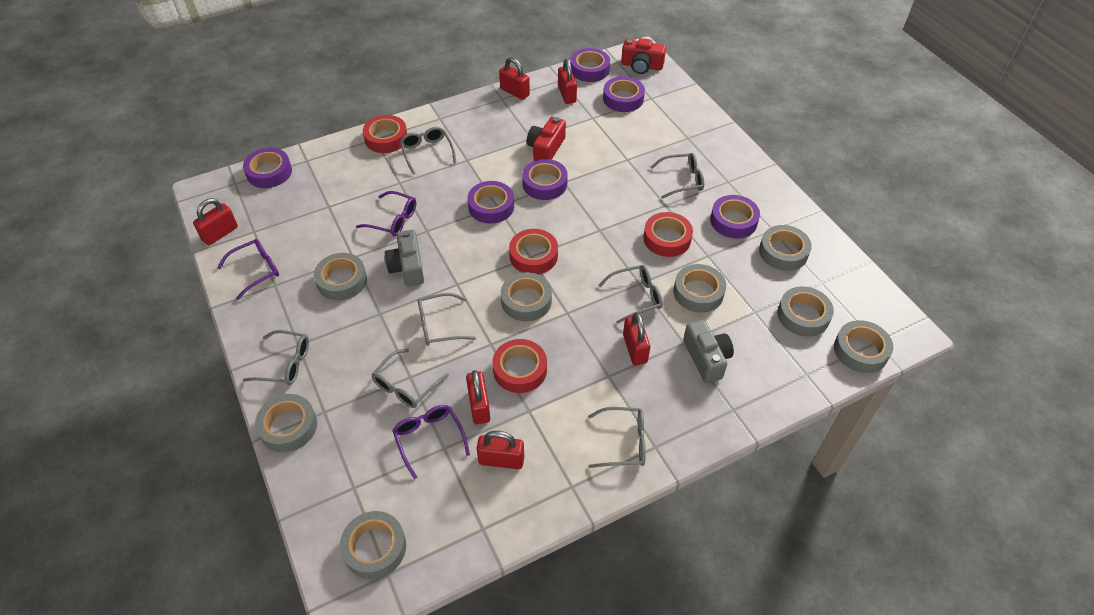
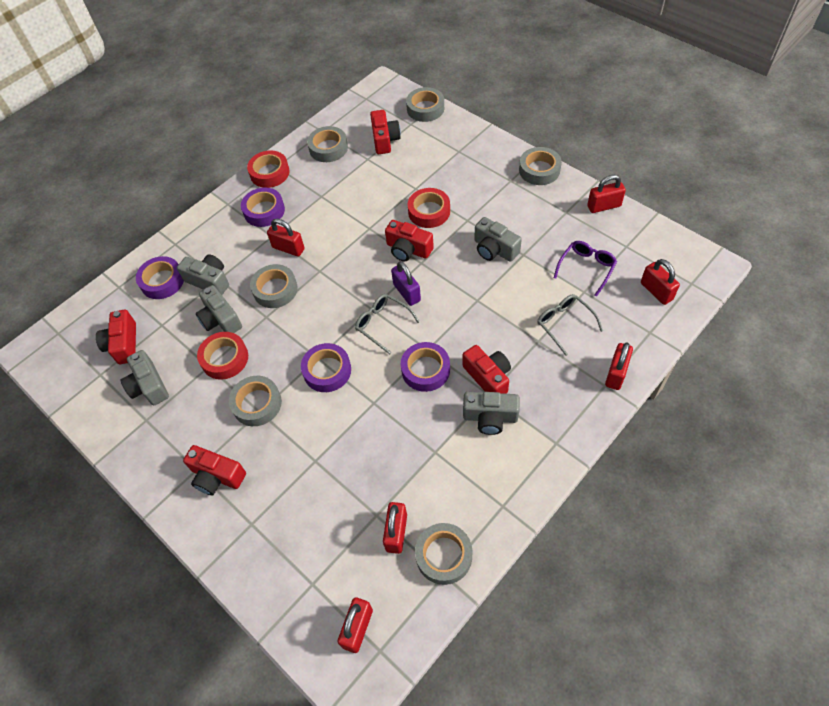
grey camera: [385,230,424,286] [683,320,734,383] = 2 -> [121,350,169,405] [177,254,229,295] [196,285,242,333] [463,392,520,435] [475,217,522,262] = 5
grey glasses: [243,330,309,385] [371,349,449,408] [400,127,456,175] [418,293,476,346] [588,407,646,468] [599,265,663,324] [651,153,704,199] = 7 -> [355,294,420,354] [537,294,603,356] = 2
grey tape: [255,394,317,452] [314,253,367,300] [340,511,406,579] [501,272,552,321] [673,264,726,313] [759,225,812,271] [777,286,834,337] [834,320,893,373] = 8 -> [229,376,282,426] [250,264,298,308] [307,126,348,162] [406,87,444,122] [415,523,473,585] [519,147,562,185] = 6
purple glasses: [217,239,279,300] [356,191,416,236] [392,405,470,479] = 3 -> [554,241,617,297] = 1
purple padlock: none = 0 -> [391,261,421,306] = 1
purple tape: [243,148,292,188] [467,181,514,224] [522,159,568,200] [570,48,610,82] [603,76,645,112] [710,195,760,238] = 6 -> [136,256,184,299] [241,188,285,227] [301,343,351,392] [401,342,450,392] = 4
red camera: [527,117,566,161] [621,38,666,74] = 2 -> [96,310,136,364] [183,445,246,495] [370,110,401,154] [385,220,434,261] [463,345,511,394] = 5
red tape: [363,115,407,153] [492,339,547,393] [509,229,558,274] [643,212,693,257] = 4 -> [197,332,248,380] [247,150,290,188] [408,188,450,228] = 3

